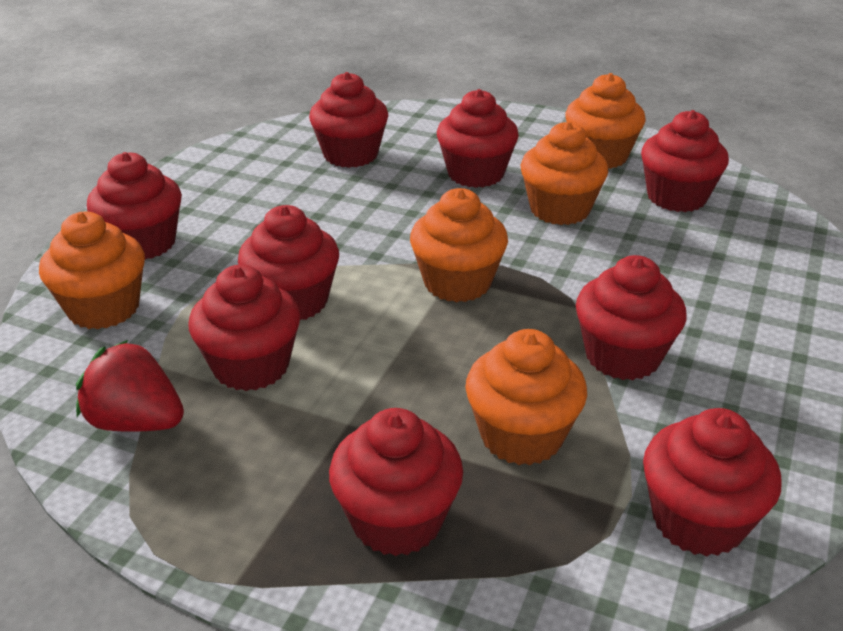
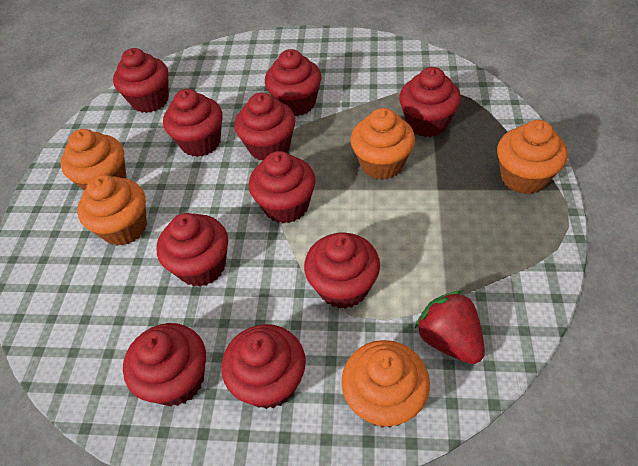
red cupcake: [87,152,182,260] [188,265,300,391] [238,205,339,320] [309,72,388,168] [329,408,463,556] [437,89,519,188] [576,255,687,380] [641,110,729,212] [643,408,782,557] = 9 -> [113,48,169,113] [123,323,206,406] [156,213,228,287] [163,89,223,157] [222,324,306,409] [235,93,295,161] [249,151,316,223] [265,49,322,116] [304,232,380,309] [399,67,461,137] = 10

